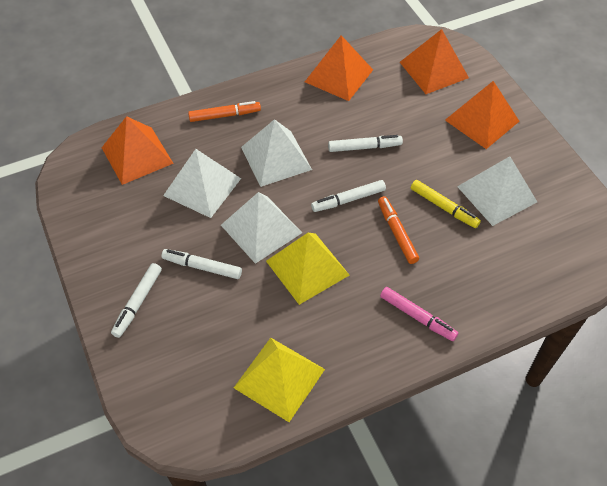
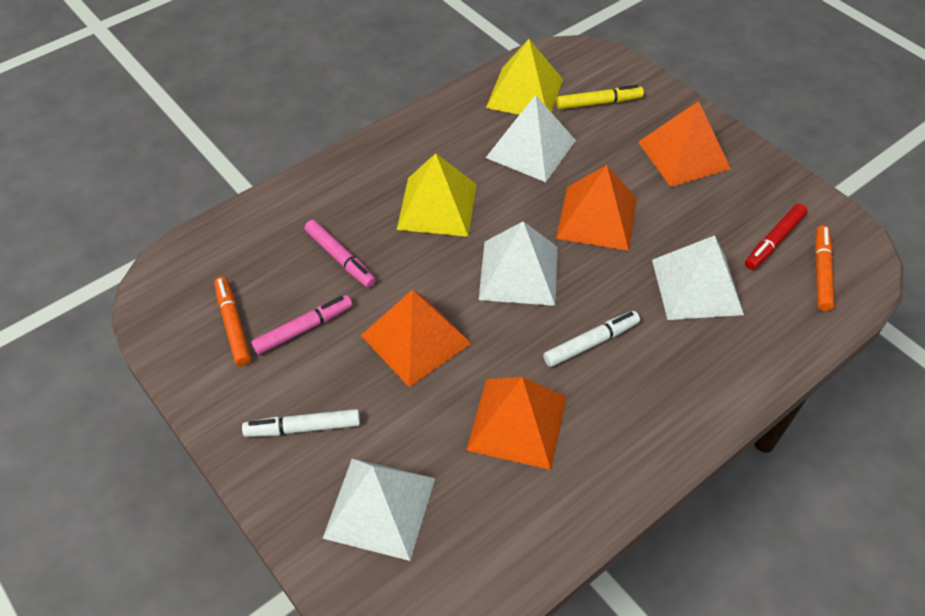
pink marker: [380,287,458,341] = 1 -> [251,295,352,355] [305,220,376,288] = 2
red marker: none = 0 -> [745,204,807,270] = 1
white marker: [111,263,162,338] [162,249,242,279] [311,180,386,212] [328,135,403,152] = 4 -> [242,409,360,437] [543,311,640,367] = 2

